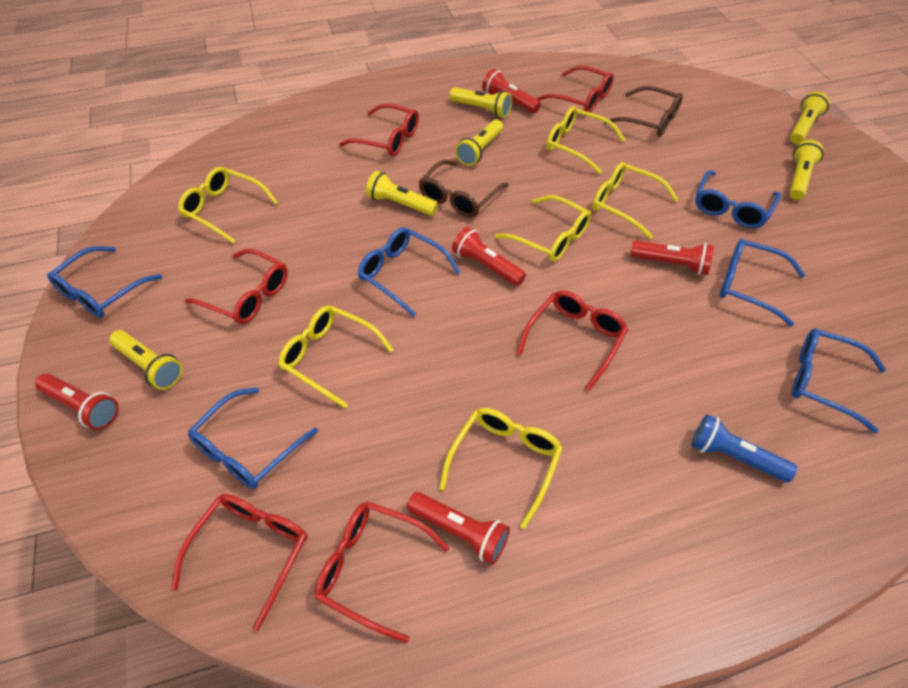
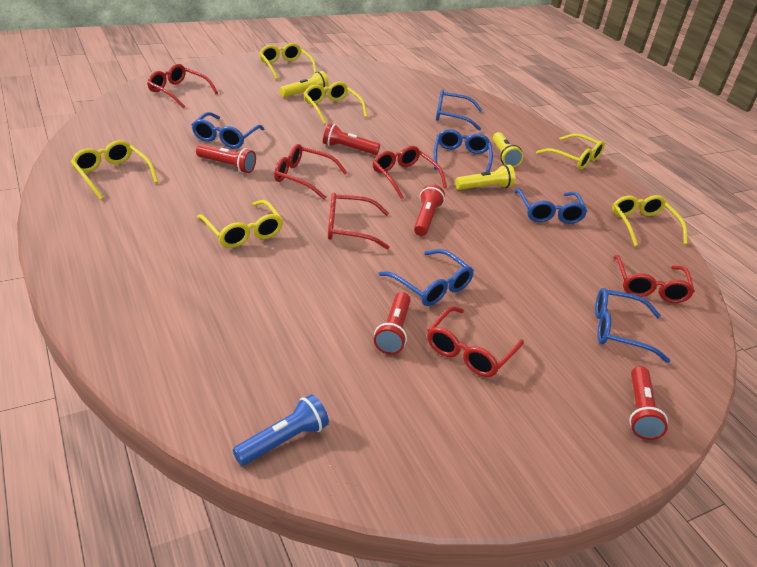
brown glasses: [419,160,509,218] [604,86,683,137] = 2 -> none = 0
yellow flashlight: [109,330,183,390] [366,171,438,216] [449,87,512,118] [455,119,503,166] [789,140,823,200] [790,91,830,144] = 6 -> [279,71,329,97] [455,164,516,190] [493,132,523,167] = 3

